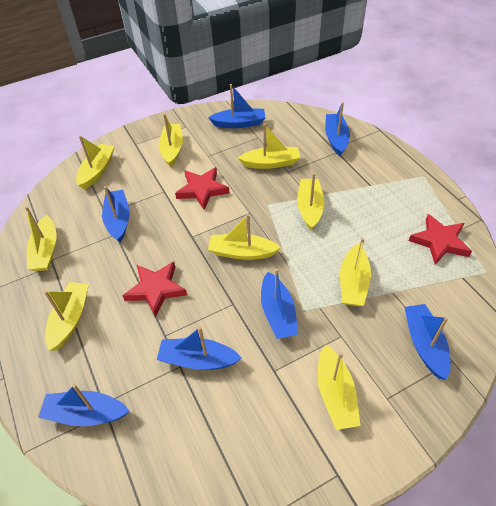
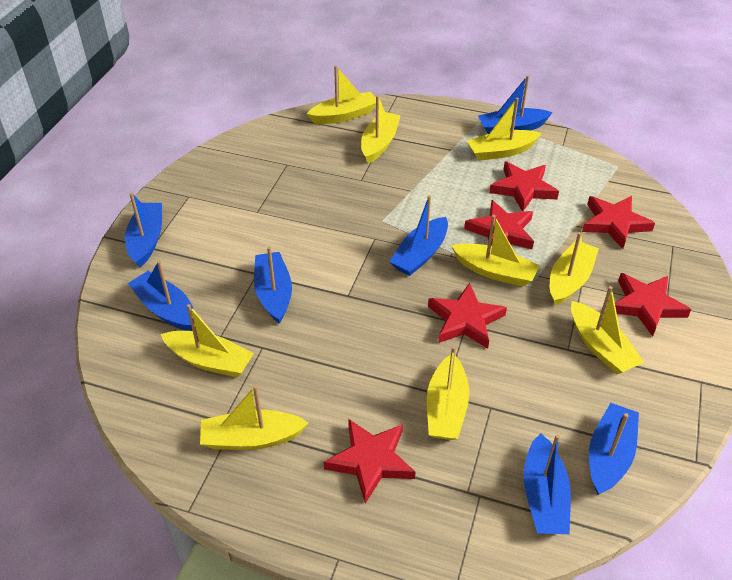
red star: [122,262,187,318] [175,167,229,210] [409,214,472,264] = 3 -> [324,419,415,504] [428,283,507,349] [464,200,534,249] [489,161,559,212] [582,196,655,249] [615,273,691,337] = 6

